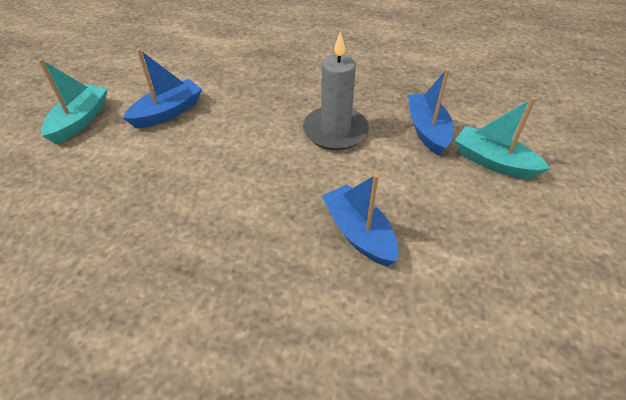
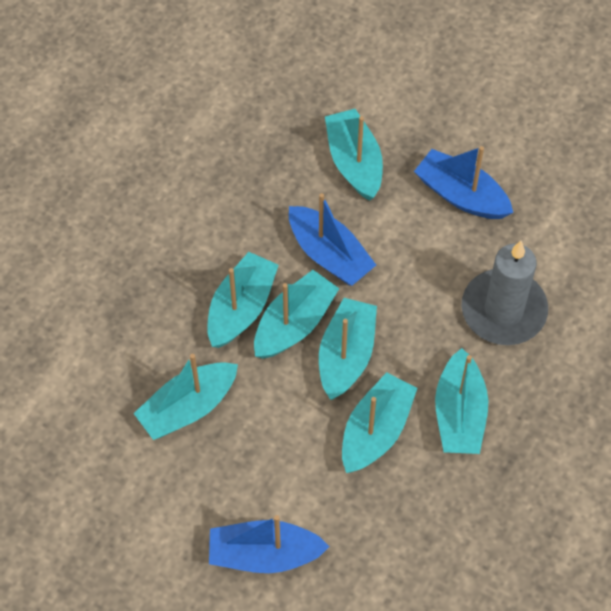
turquoise boat: [38,59,107,144] [455,97,550,179] = 2 -> [133,354,238,440] [207,252,279,348] [254,270,339,359] [319,298,377,400] [325,109,383,201] [342,372,418,473] [435,348,488,454] = 7

